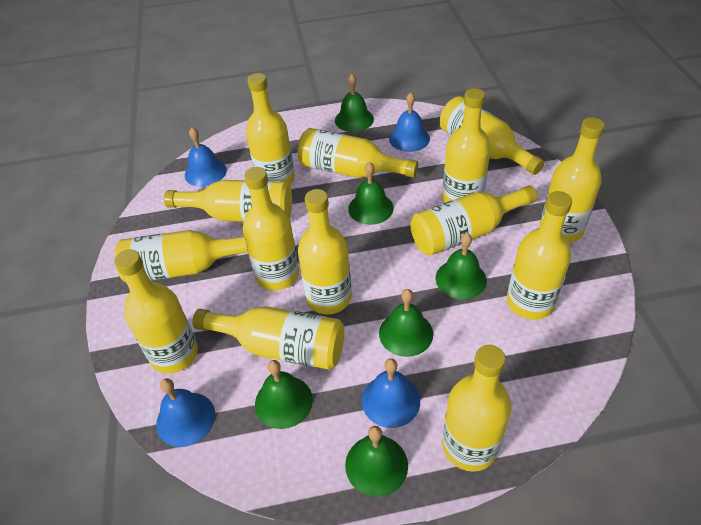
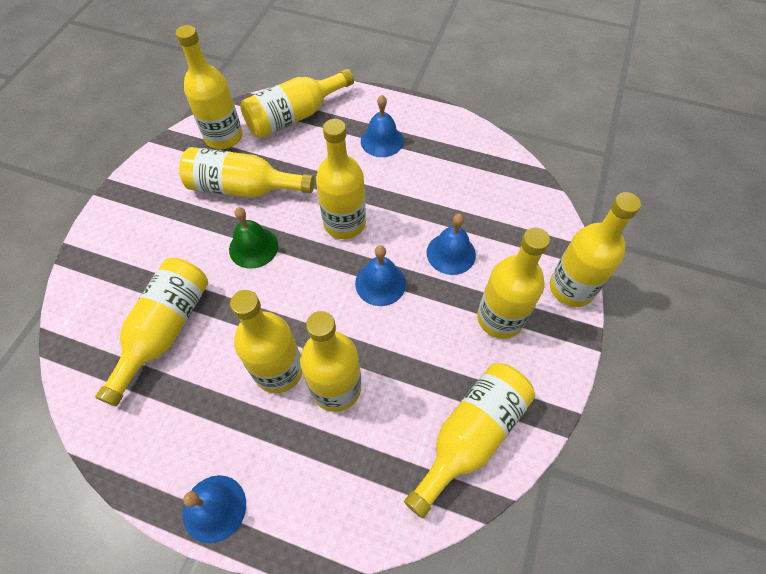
green bell: [255,360,313,429] [335,74,374,132] [345,426,408,497] [348,162,394,225] [379,289,433,357] [436,233,487,300] = 6 -> [229,207,278,269] = 1
yellow bottle: [114,249,198,374] [115,230,248,283] [164,180,292,222] [192,306,344,370] [243,167,299,291] [246,73,295,185] [298,128,418,178] [298,189,352,314] [410,185,537,256] [440,96,544,175] [442,88,491,202] [442,345,511,472] [507,191,572,320] [540,117,605,243] = 14 -> [95,258,208,406] [176,25,243,149] [179,147,314,198] [230,290,303,393] [240,69,354,138] [300,311,361,412] [316,119,366,239] [404,363,535,519] [477,227,550,339] [550,192,641,307] = 10

